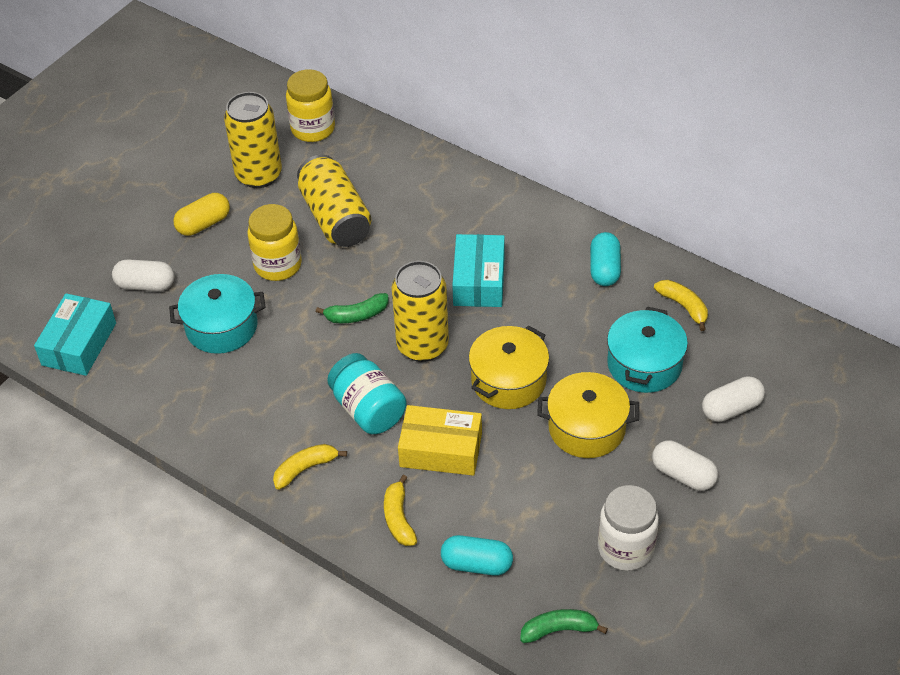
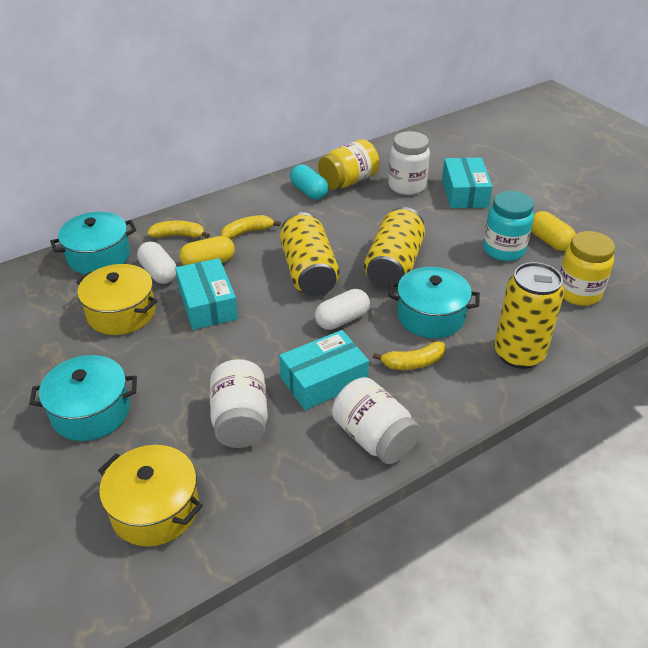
green banana: [316,293,388,323] [520,609,608,643] = 2 -> none = 0
turquoise box: [34,293,116,376] [452,234,505,307] = 2 -> [175,258,238,330] [279,330,369,410] [442,158,493,208] = 3
turquoise capsule: [441,535,513,576] [590,232,621,286] = 2 -> [290,164,328,200] = 1
turquoise pot: [169,274,266,354] [607,307,688,393] = 2 -> [29,355,137,441] [50,212,136,275] [388,267,480,338] = 3
white capsule: [112,259,174,291] [652,441,718,491] [702,376,765,422] = 3 -> [137,242,177,284] [315,289,370,330] = 2
white jar: [598,485,659,571] = 1 -> [210,359,268,448] [332,377,420,464] [388,131,430,195] = 3
yellow box: [398,405,482,476] = 1 -> none = 0
yellow capsule: [173,193,230,236] = 1 -> [179,236,235,265] [531,211,576,251] = 2

